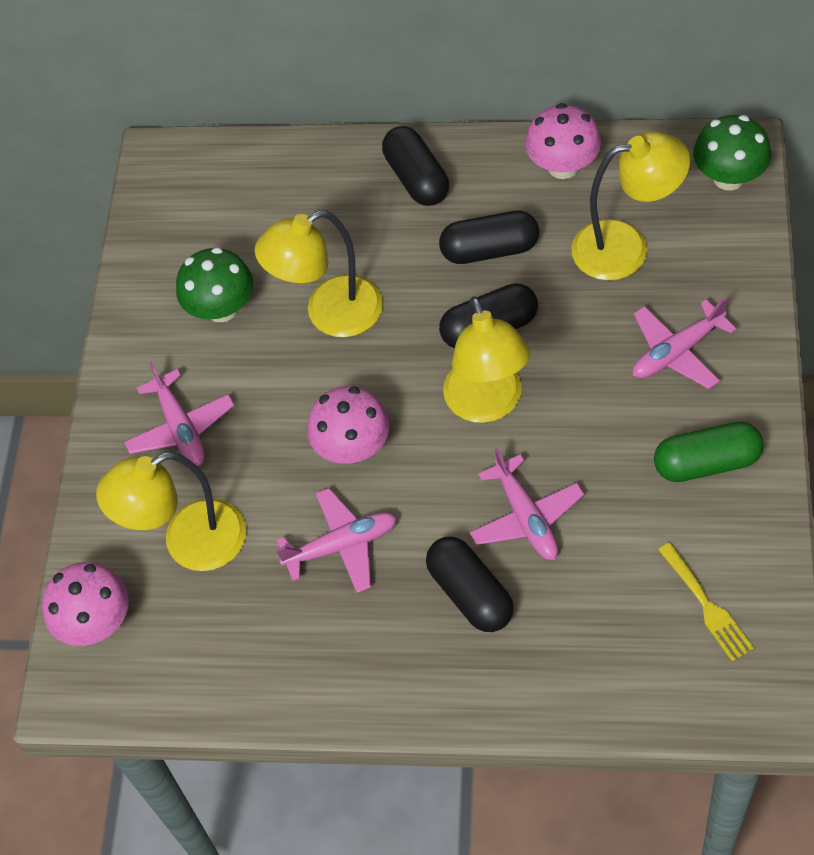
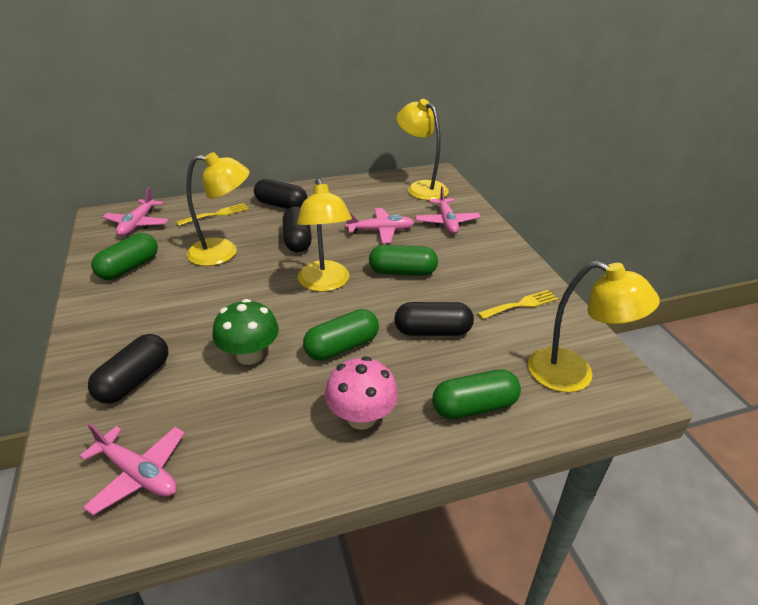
green capsule: [654,421,764,482] = 1 -> [91,233,158,280] [303,309,379,361] [369,245,438,276] [432,369,521,419] = 4
green mushroom: [176,247,253,323] [693,115,771,190] = 2 -> [213,299,279,365] = 1
pink mushroom: [42,562,129,646] [307,386,389,464] [525,103,601,179] = 3 -> [325,356,398,430] = 1
yellow fork: [658,543,754,662] = 1 -> [176,203,249,226] [477,290,558,319] = 2

